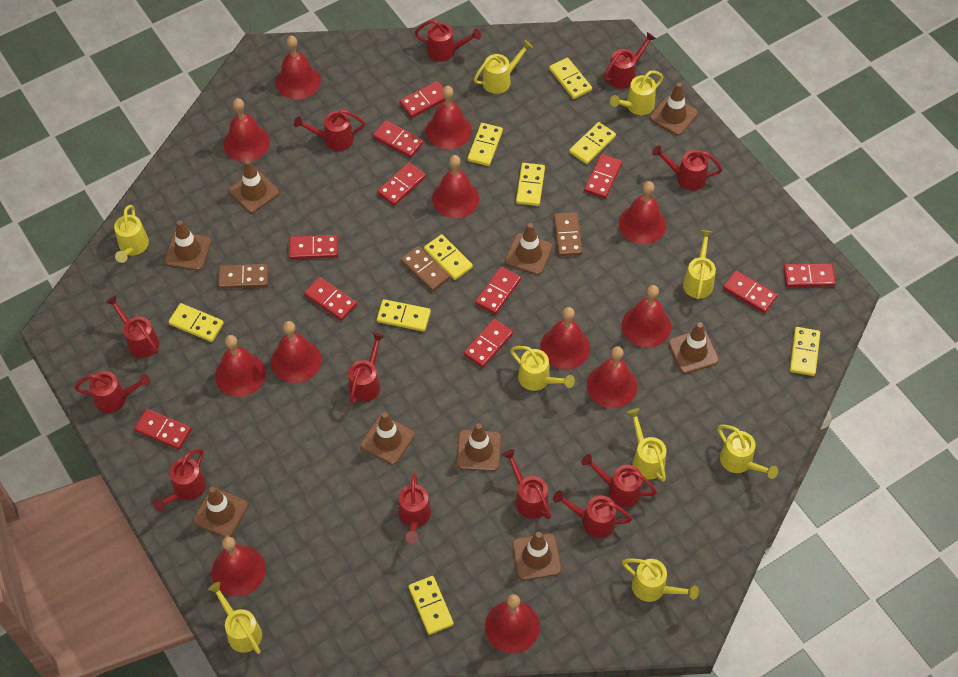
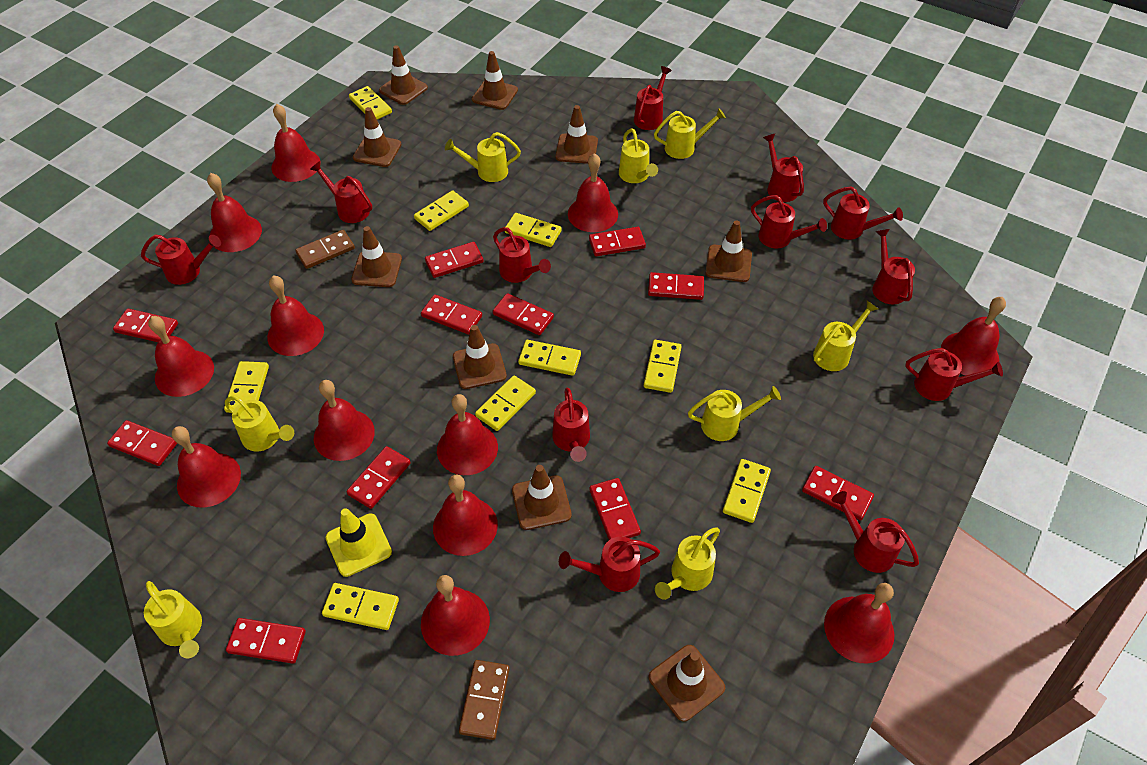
brown domino: [218,264,269,289] [401,246,450,292] [554,212,583,256] = 3 -> [295,230,355,269] [459,660,510,740] = 2
yellow traffic cone: none = 0 -> [326,508,392,577] = 1
yellow watering can: [114,205,149,263] [208,582,262,654] [474,40,533,94] [510,346,575,391] [610,70,663,115] [622,559,699,602] [627,408,666,482] [683,230,716,299] [718,425,778,479] = 9 -> [144,581,202,658] [225,396,294,451] [445,132,521,182] [619,128,658,183] [654,108,726,159] [655,527,720,600] [688,386,781,441] [813,301,878,371] = 8

